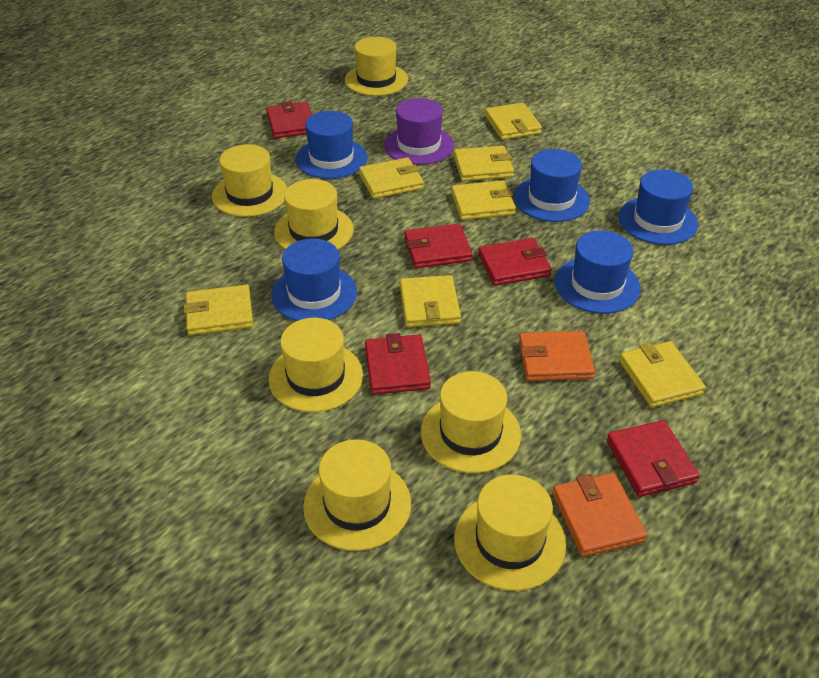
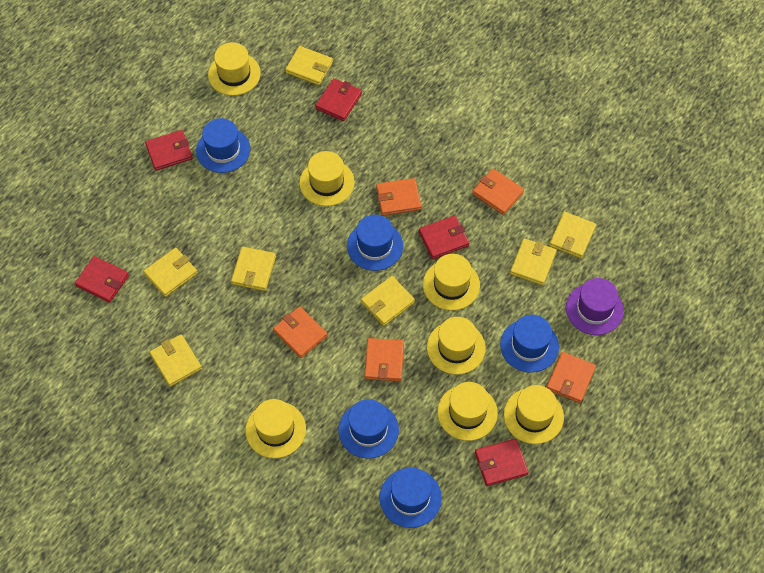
orange wallet: [519,331,595,381] [552,473,647,557] = 2 -> [273,306,328,358] [364,338,404,381] [376,178,421,216] [472,169,524,215] [546,352,596,403] = 5

